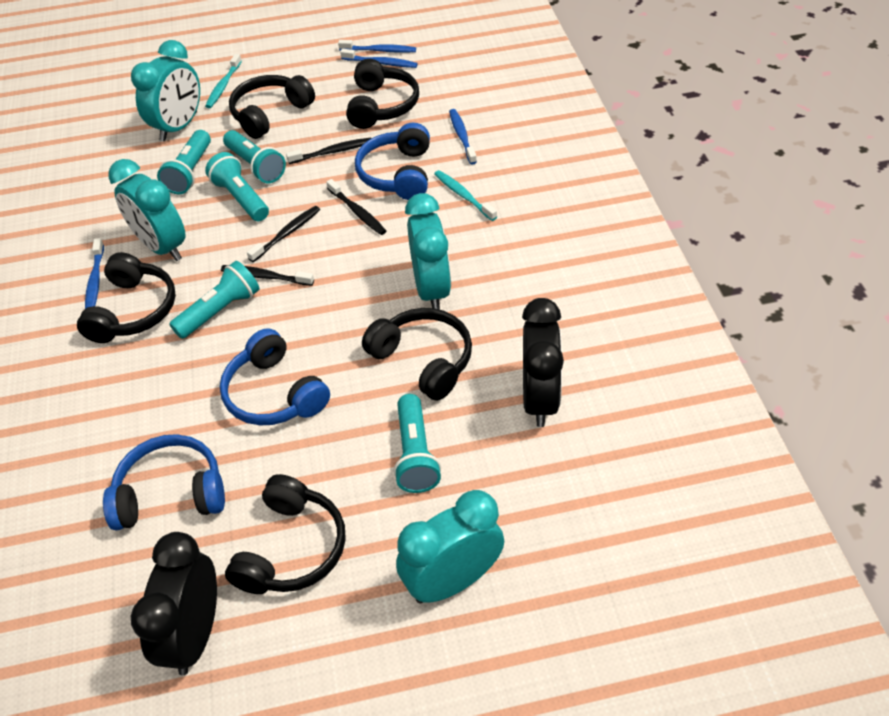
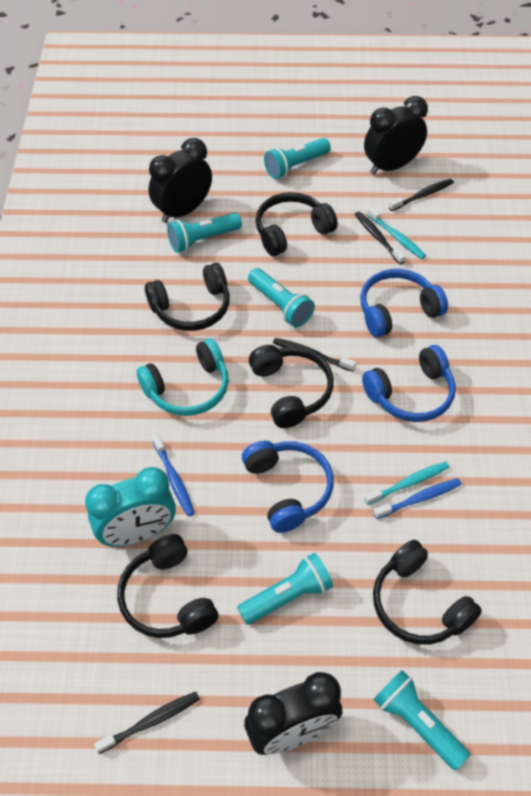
black clock: [131,532,217,675] [522,298,564,427] = 2 -> [149,138,212,223] [244,672,342,755] [364,96,428,175] = 3
blue toothbrush: [85,238,104,309] [338,40,416,53] [340,49,418,68] [449,109,477,165] = 4 -> [152,434,195,516] [374,478,462,519] = 2
turquoise clock: [108,159,186,261] [131,40,200,142] [396,490,504,604] [405,193,451,310] = 4 -> [85,467,176,547] = 1
turquoise headphones: none = 0 -> [137,338,229,416] = 1

